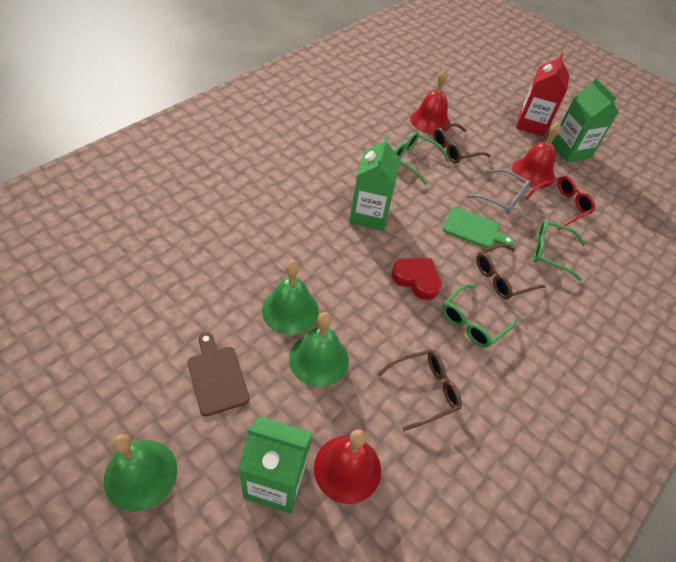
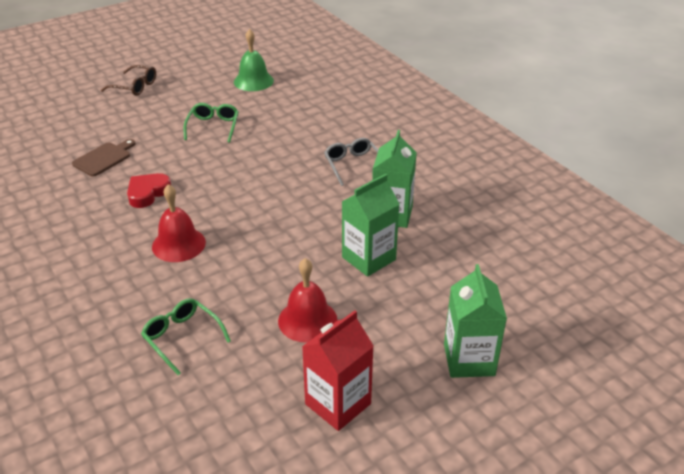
brown glasses: [377,350,462,431] [433,123,491,163] [476,244,546,300] = 3 -> [101,65,156,96] = 1
green bell: [104,434,177,512] [262,260,319,335] [289,312,349,387] = 3 -> [234,29,274,91] = 1
green cutting board: [443,207,514,249] = 1 -> none = 0
green glasses: [395,132,450,185] [442,284,517,348] [533,220,585,281] = 3 -> [141,298,231,375] [183,103,239,143] = 2
red bell: [314,429,381,504] [410,69,451,134] [512,122,561,188] = 3 -> [152,184,206,262] [278,258,337,343] = 2
red glasses: [525,176,595,231] = 1 -> none = 0

